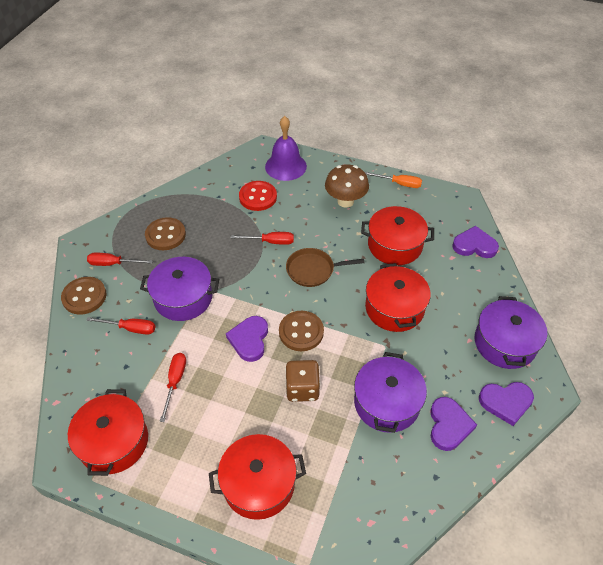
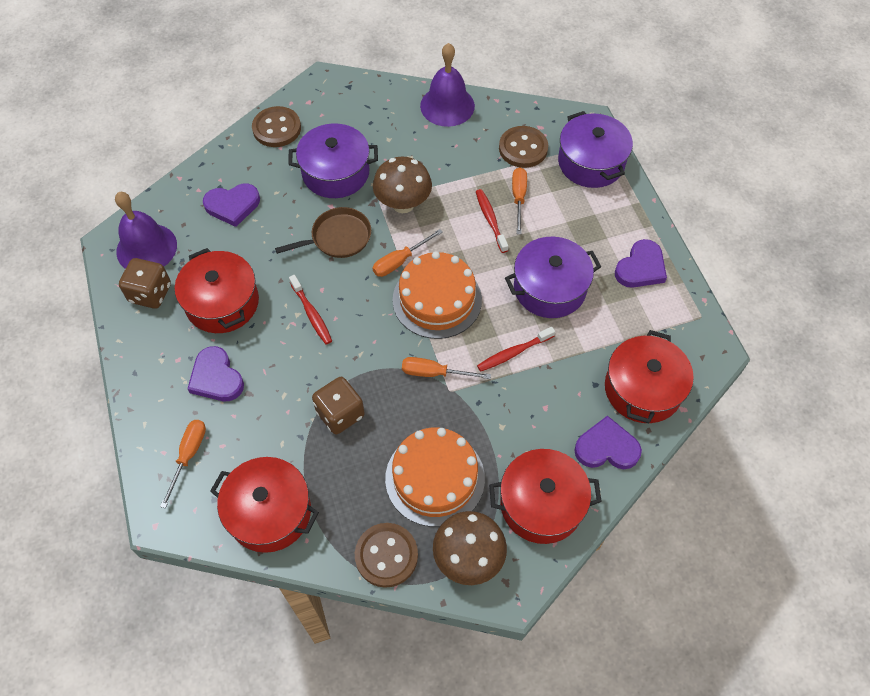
brown dice: [285,360,320,402] = 1 -> [119,258,171,309] [312,377,364,434] = 2
brown mushroom: [325,164,369,208] = 1 -> [373,157,432,213] [433,511,507,585] = 2
orange cake: none = 0 -> [385,428,485,527] [393,251,482,339] = 2
orange screwdriver: [365,172,422,188] = 1 -> [160,420,206,508] [373,229,443,277] [402,357,491,379] [512,167,527,234] = 4
purple bell: [265,116,307,181] = 1 -> [115,192,177,269] [420,43,475,127] = 2
red button: [239,181,277,211] = 1 -> none = 0
red screwdriver: [86,317,155,335] [87,252,153,266] [160,353,186,422] [231,232,294,245] = 4 -> none = 0
red toothbrush: none = 0 -> [289,275,332,344] [476,189,508,253] [477,327,555,372] = 3

